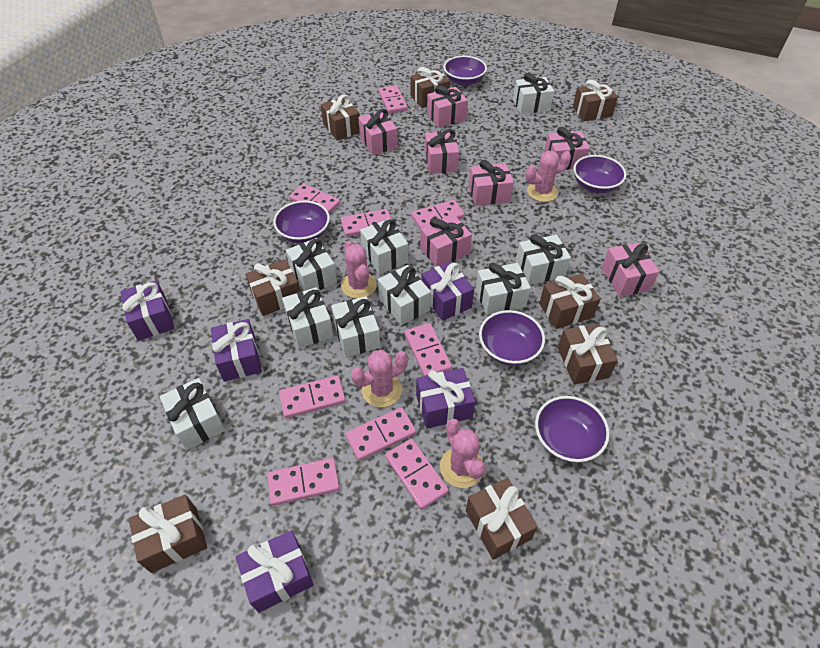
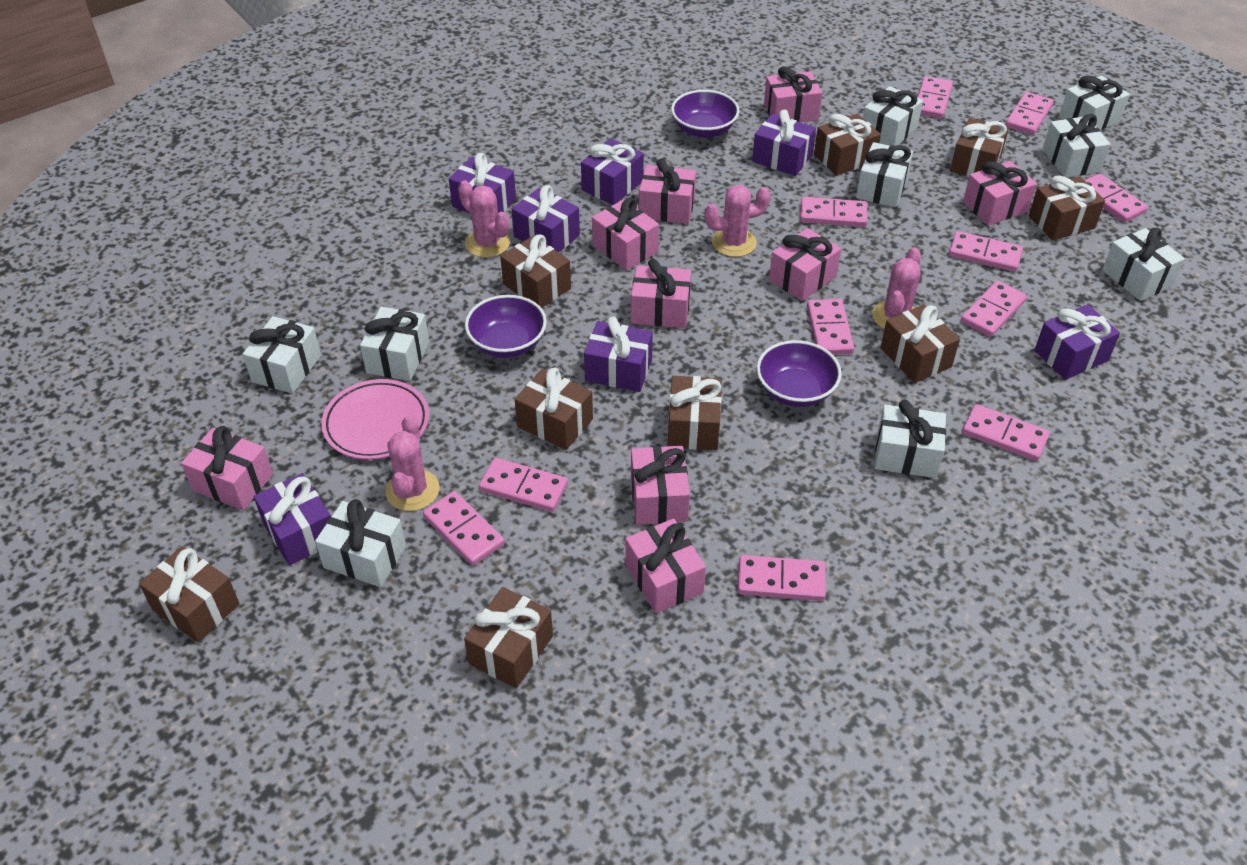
brown gift: [129,494,207,573] [245,259,300,316] [321,95,360,141] [410,67,450,108] [466,478,538,560] [539,274,600,329] [558,323,618,385] [573,80,618,121] = 8 -> [139,546,240,642] [464,587,553,688] [500,234,571,308] [515,368,593,450] [668,376,722,450] [814,114,881,176] [880,305,960,383] [950,118,1009,177] [1029,176,1105,241] = 9
pink domino: [267,458,340,506] [279,375,346,418] [289,184,340,214] [341,209,391,237] [346,407,416,461] [379,85,408,114] [385,439,449,510] [404,323,452,376] [411,200,465,230] = 9 -> [423,491,505,566] [479,458,568,512] [738,555,826,601] [800,197,867,227] [807,299,854,354] [917,76,953,118] [948,231,1023,272] [961,281,1027,337] [962,404,1050,461] [1005,92,1054,135] [1085,173,1148,223] = 11
pink gift: [358,109,398,155] [420,215,472,267] [425,129,459,174] [427,85,468,128] [469,160,514,206] [544,127,590,170] [602,242,659,297] = 7 -> [181,426,273,510] [592,198,659,270] [625,518,706,613] [631,259,691,328] [631,446,690,525] [639,159,696,224] [764,66,822,122] [769,228,841,301] [963,161,1037,226] = 9
pink plate: none = 0 -> [321,379,429,460] = 1
purple bowl: [273,201,330,244] [444,56,487,86] [479,310,545,366] [535,396,610,462] [573,155,626,193] = 5 -> [465,295,547,358] [671,90,739,138] [757,340,842,407] = 3
purple gift: [120,280,175,341] [211,319,262,382] [236,530,314,613] [416,368,475,429] [421,261,474,321] = 5 -> [254,473,331,566] [449,153,516,214] [512,185,580,253] [581,139,644,205] [584,316,653,392] [752,109,816,176] [1034,304,1120,380] = 7

